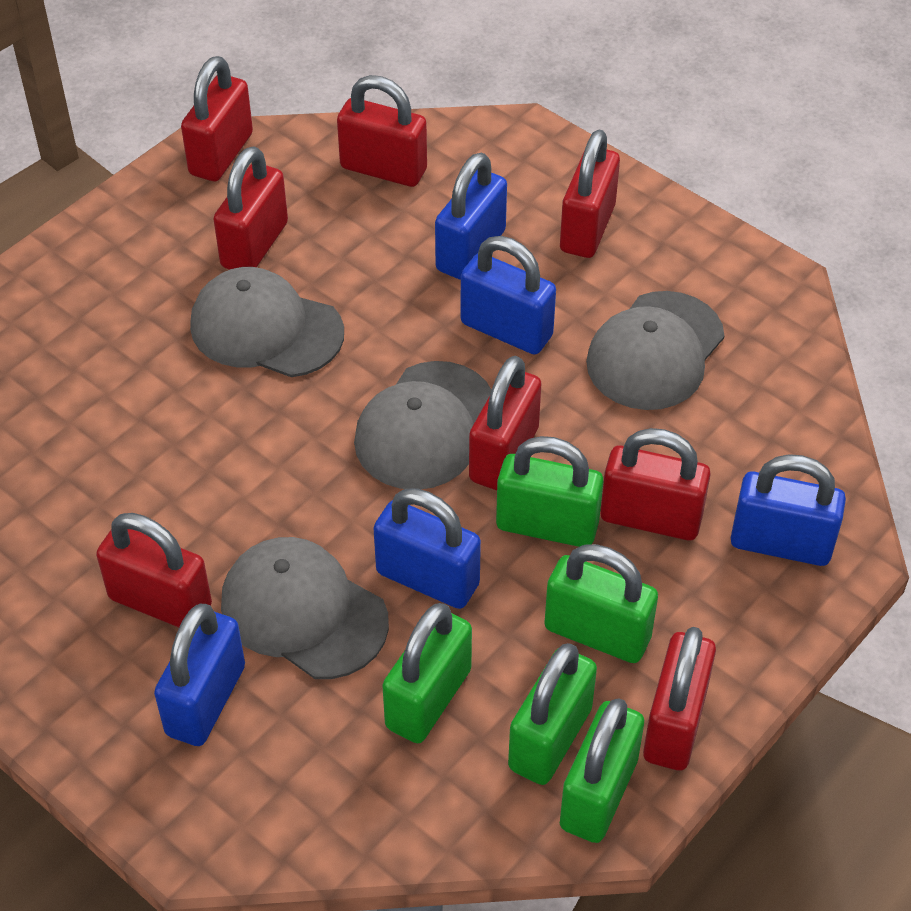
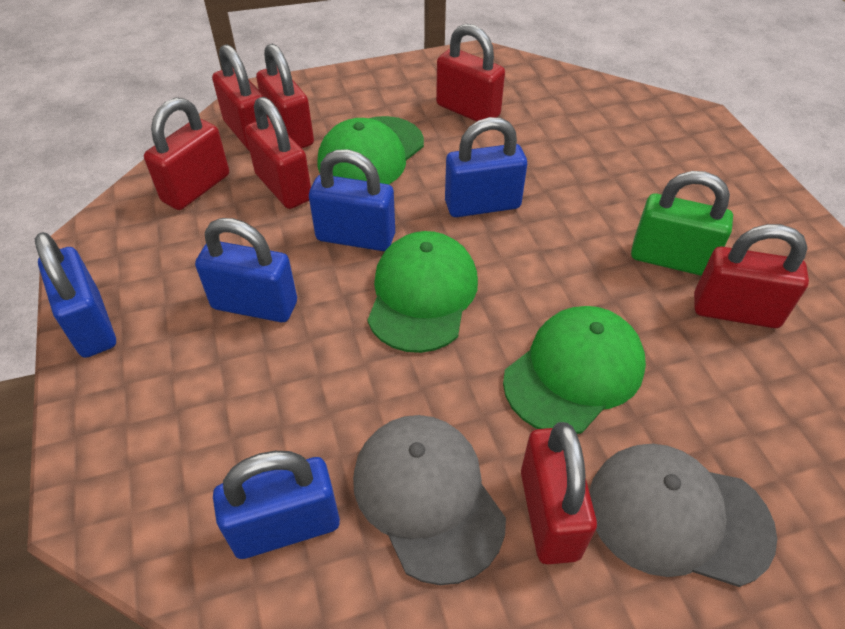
green cap: none = 0 -> [317,116,424,185] [368,231,478,353] [503,306,646,434] = 3
green padlock: [382,603,472,743] [496,436,603,547] [508,643,597,785] [544,544,658,663] [560,698,644,843] = 5 -> [631,171,733,276] = 1
grey cap: [190,267,344,377] [221,537,389,679] [354,361,491,489] [586,291,725,410] = 4 -> [353,415,506,585] [589,444,777,587] = 2
red padlock: [96,513,212,627] [181,56,253,181] [213,146,288,270] [337,75,427,187] [469,356,541,491] [560,130,620,258] [600,428,711,540] [643,627,716,770] = 8 -> [144,98,229,210] [212,44,268,151] [245,97,311,209] [256,44,314,148] [436,24,505,122] [521,422,597,564] [694,224,809,328] = 7

